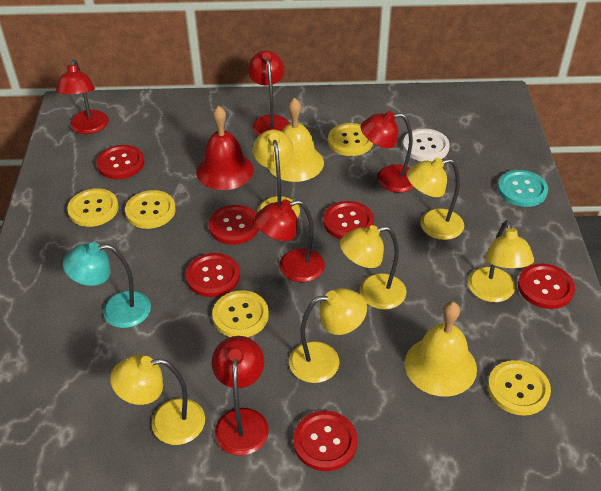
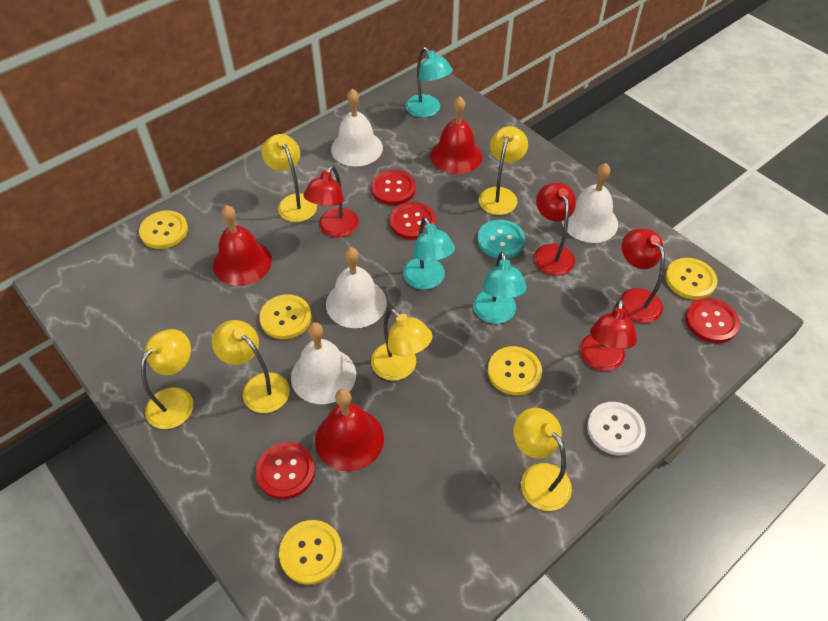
red bell: [196,106,254,190] = 1 -> [213,205,272,286] [315,389,384,471] [430,96,482,174] = 3
red button: [96,145,144,179] [186,253,240,297] [209,205,259,245] [293,411,357,471] [323,201,374,239] [518,263,575,309] = 6 -> [256,442,315,499] [371,170,416,205] [390,202,436,240] [685,298,740,343] = 4
red lamp: [56,60,109,134] [212,336,269,456] [248,51,290,136] [255,199,325,282] [361,111,414,193] = 5 -> [304,165,359,238] [534,183,576,276] [579,299,637,371] [620,229,665,323] = 4
turquoise lamp: [63,242,151,328] = 1 -> [403,217,455,290] [406,47,453,118] [473,251,527,324] = 3
white bell: none = 0 -> [291,322,356,404] [326,247,387,328] [331,89,383,166] [562,163,618,243] = 4
yellow bell: [268,98,324,182] [405,302,477,397] = 2 -> none = 0

